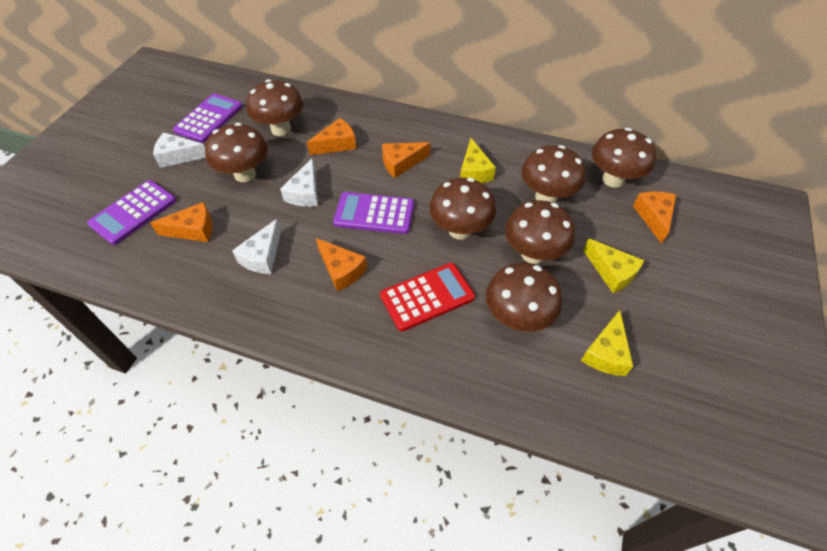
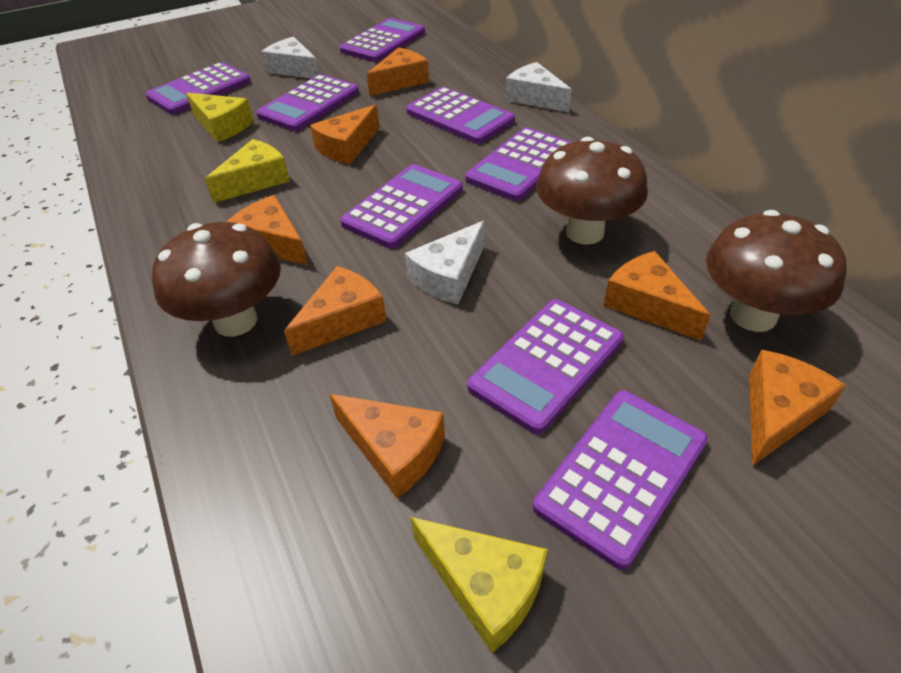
brown mushroom: [205,123,268,182] [246,79,304,136] [429,178,496,240] [486,263,562,332] [505,200,575,264] [521,145,585,203] [592,128,656,188] = 7 -> [152,222,281,337] [536,137,648,245] [706,210,846,332] = 3
orange cheese: [150,202,213,242] [307,118,356,155] [316,238,367,291] [382,142,430,178] [633,192,676,244] = 5 -> [226,195,308,266] [284,266,387,356] [310,104,380,164] [329,394,445,498] [367,47,429,96] [604,251,710,341] [749,349,846,466] = 7
purple calculator: [87,180,176,245] [173,93,242,143] [333,192,414,234] = 3 -> [145,62,251,115] [256,74,359,131] [340,18,425,62] [340,164,463,248] [406,87,515,144] [465,127,572,201] [467,299,624,434] [533,390,708,570] = 8
red calculator: [380,263,475,331] = 1 -> none = 0

